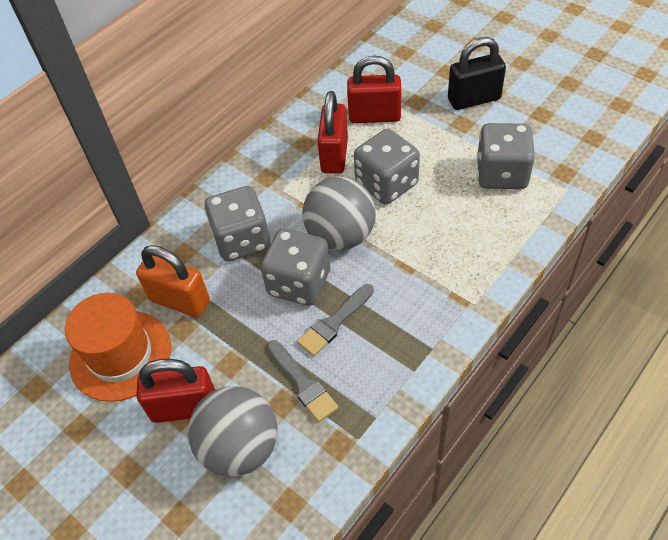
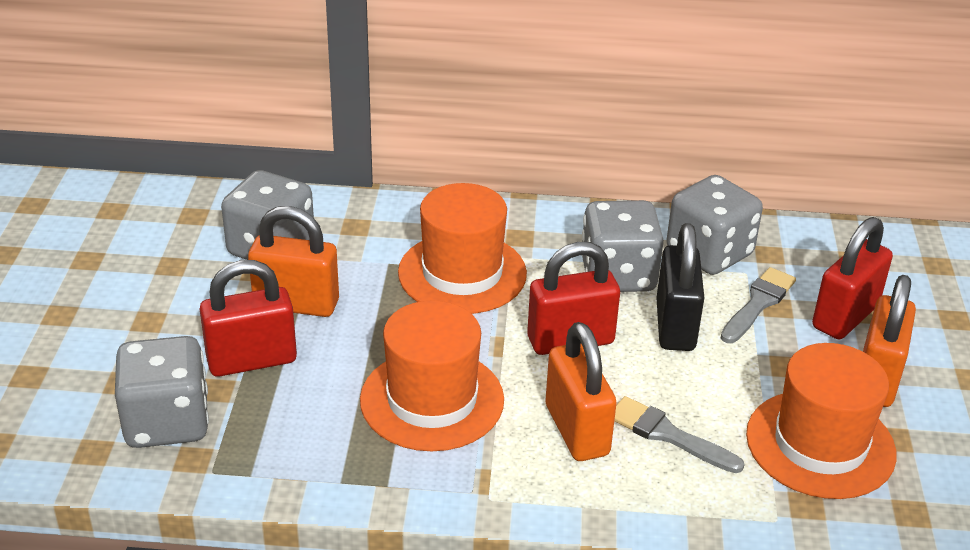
grey ball: [188,386,277,477] [302,177,376,250] = 2 -> none = 0
orange hat: [65,293,171,402] = 1 -> [360,300,504,451] [398,183,527,314] [746,343,897,499] = 3
orange padlock: [136,245,210,317] = 1 -> [248,206,339,317] [545,322,617,461] [863,275,916,407] = 3

